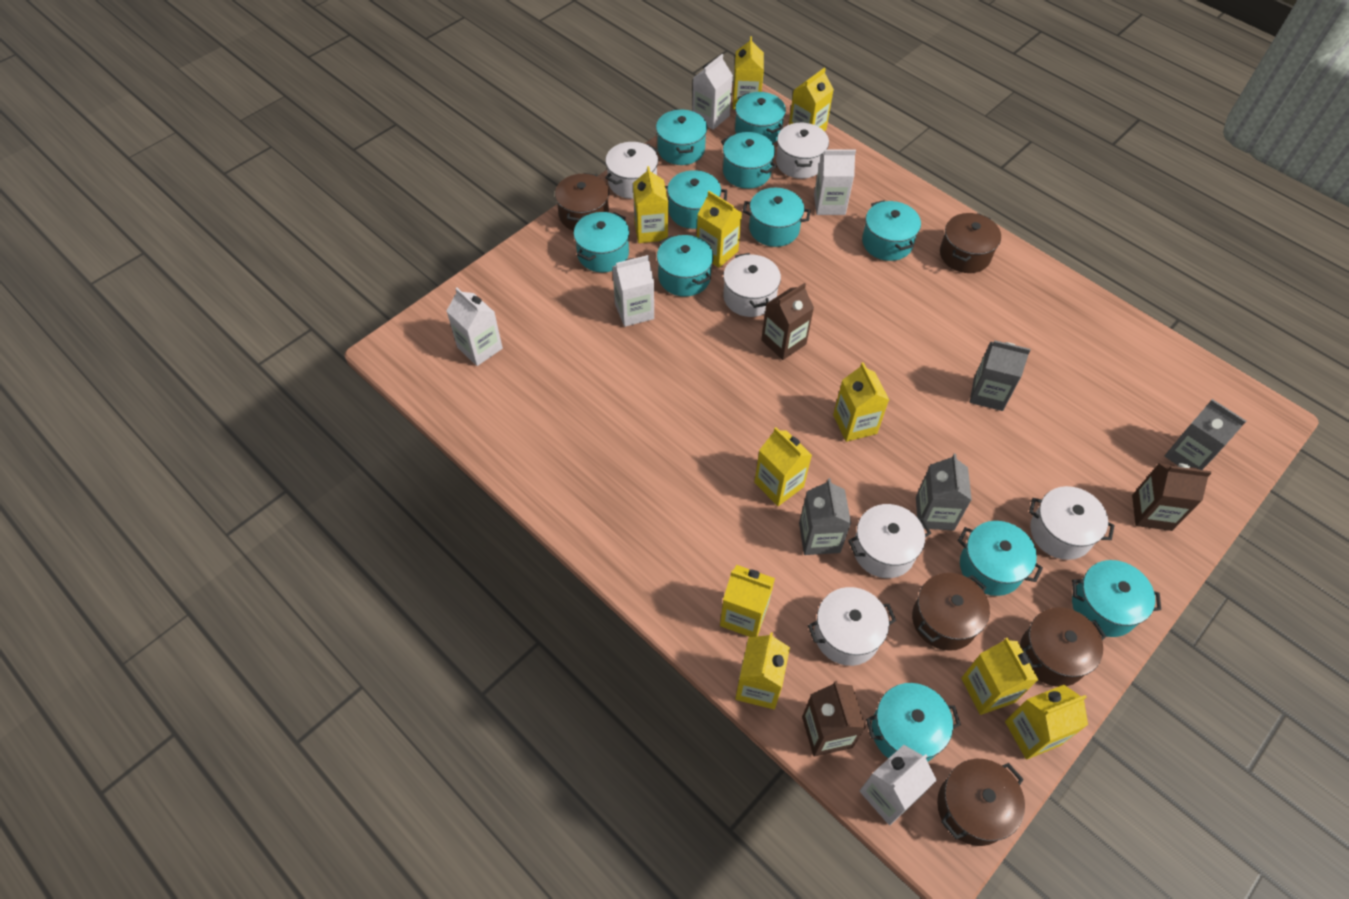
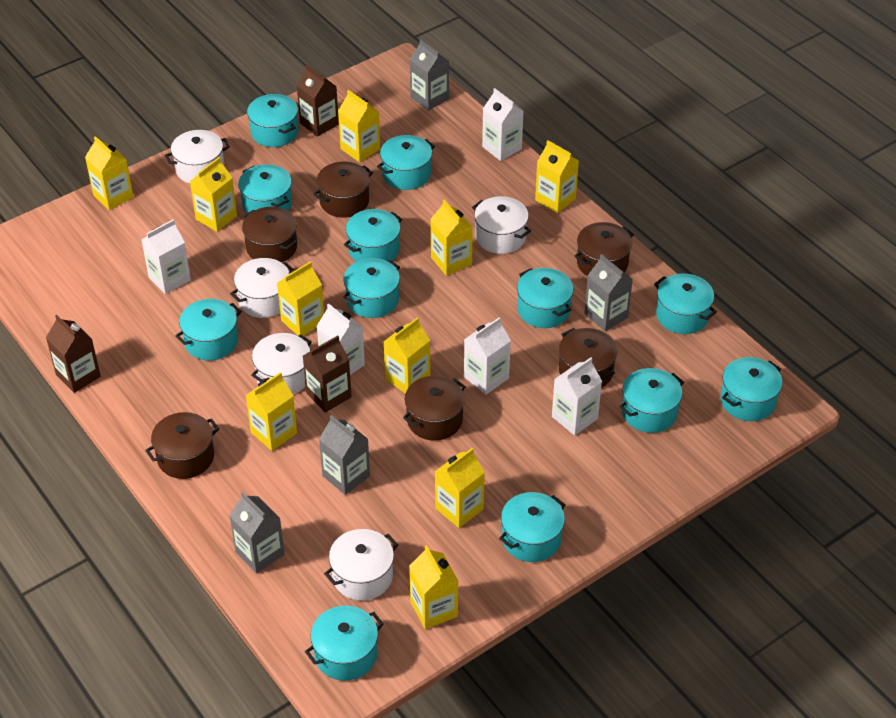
brown pot: [555,173,609,231] [912,573,990,651] [937,759,1025,846] [940,213,1001,273] [1020,607,1106,687] = 5 -> [145,412,219,479] [242,207,297,263] [313,162,373,218] [403,376,466,441] [559,328,617,388] [574,222,634,276] = 6
turquoise pot: [574,212,630,272] [656,109,707,165] [657,235,714,297] [665,170,727,229] [721,132,777,189] [735,92,786,143] [743,188,810,247] [862,200,921,261] [866,683,961,762] [958,521,1043,596] [1072,560,1161,637] = 11 -> [175,299,242,360] [238,164,292,213] [247,94,299,147] [305,606,384,681] [343,258,400,318] [344,209,402,262] [377,135,435,190] [499,492,565,562] [517,268,573,328] [619,368,684,433] [654,274,717,334] [721,357,782,421] = 12
white pot: [605,142,658,199] [723,253,781,317] [776,122,829,179] [808,587,896,666] [848,504,931,578] [1029,486,1114,560] = 6 -> [165,130,230,183] [230,258,294,318] [251,333,312,394] [324,529,398,601] [472,196,531,254] = 5

